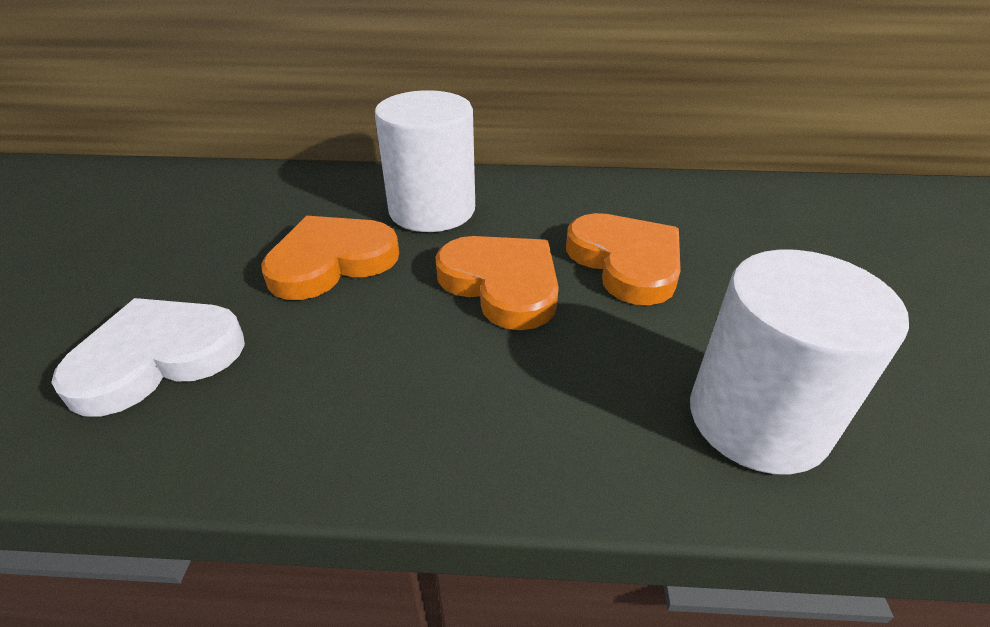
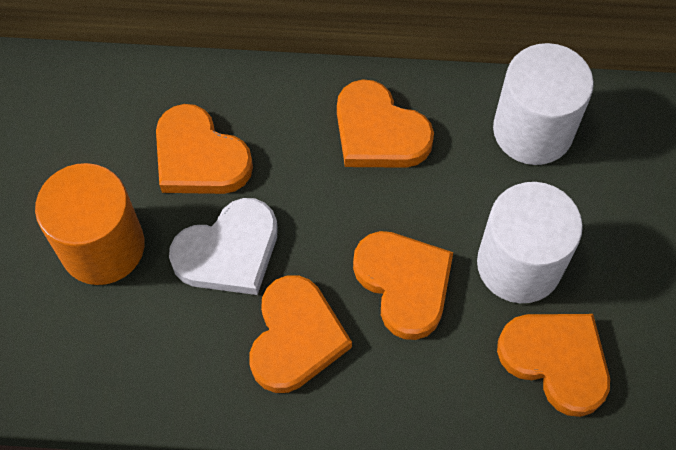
orange cylinder: none = 0 -> [35,163,144,285] = 1
orange heart: [261,216,399,300] [435,236,559,330] [566,213,681,305] = 3 -> [156,104,253,194] [249,275,352,393] [337,79,434,168] [353,231,453,340] [497,314,610,417] = 5

